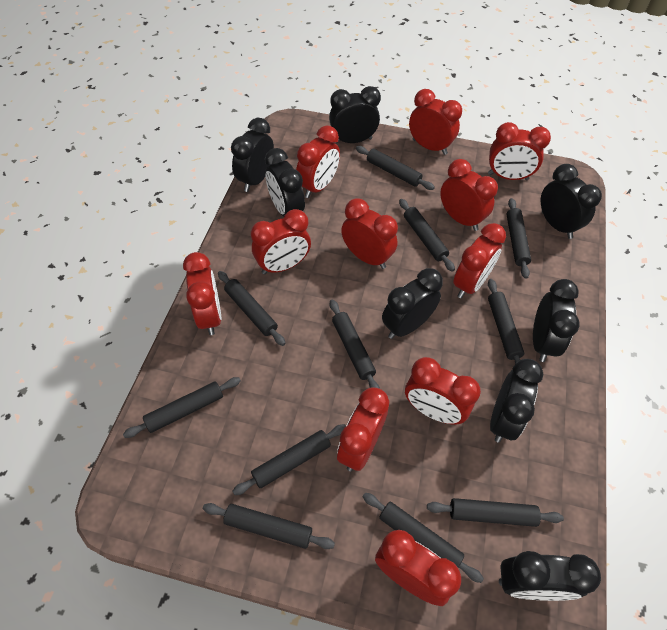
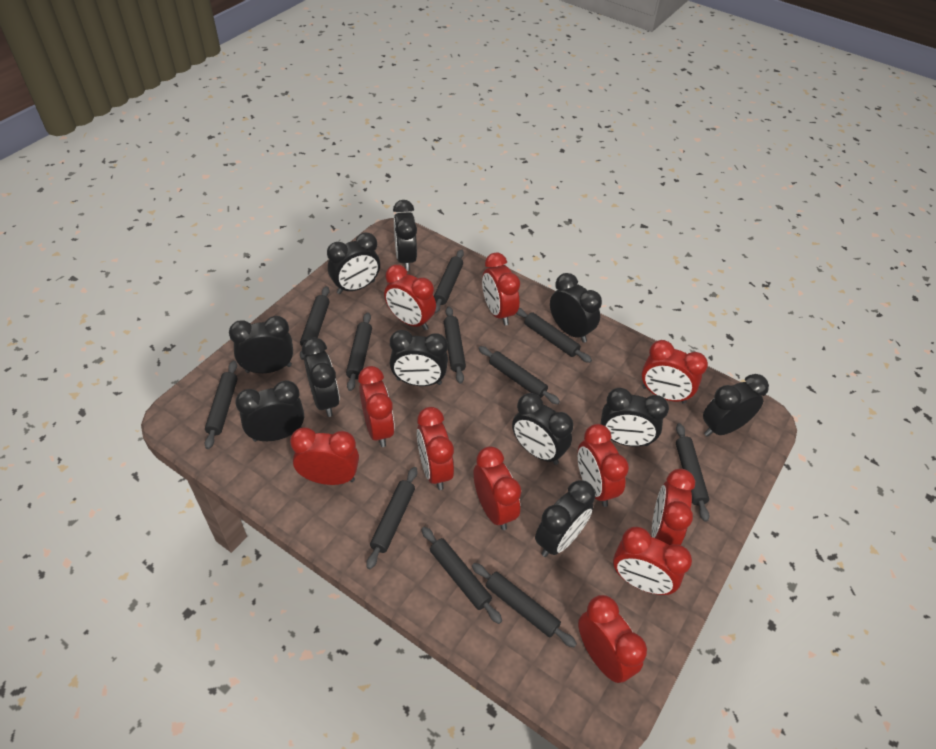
black clock: [231,118,274,192] [265,148,305,217] [329,86,381,144] [382,268,443,339] [490,359,543,443] [499,551,601,601] [533,279,579,362] [541,164,602,239] = 8 -> [229,316,293,373] [235,380,304,442] [302,338,340,417] [327,232,380,294] [390,330,448,386] [393,200,417,271] [512,393,573,465] [535,480,595,557] [550,273,602,343] [601,388,669,447] [703,374,769,437] = 11

